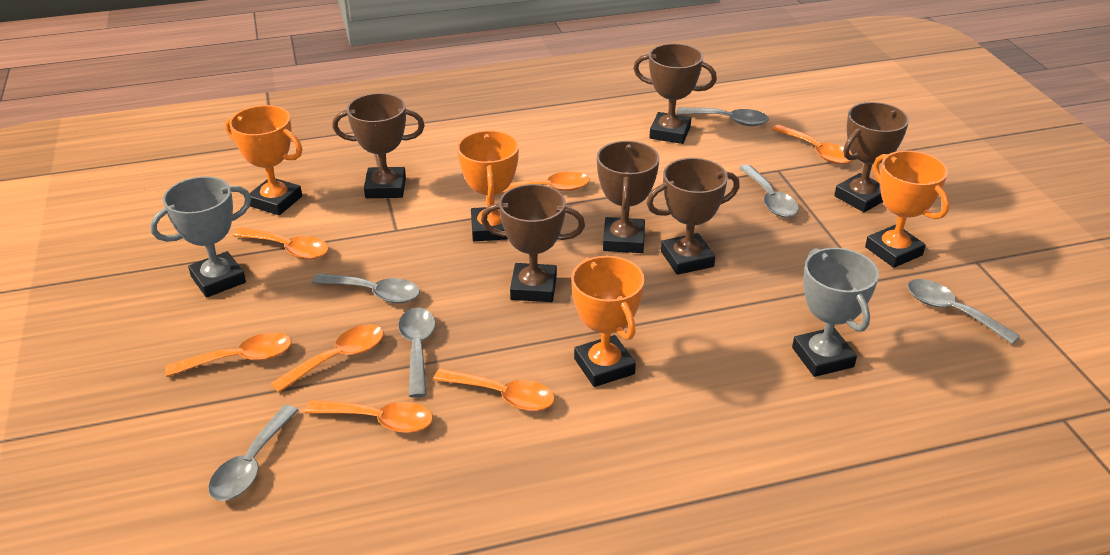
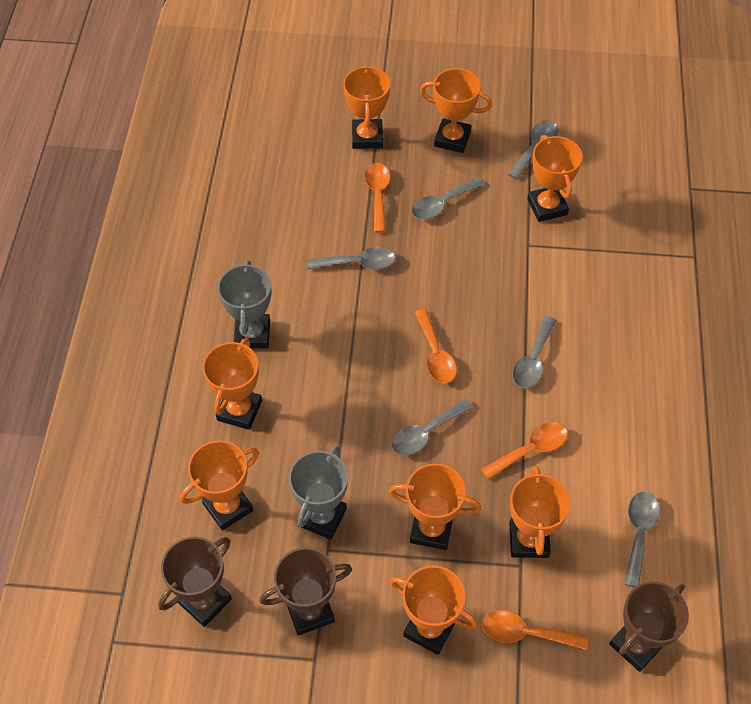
brown trophy: [332,93,425,198] [481,184,585,302] [597,141,660,253] [633,43,717,144] [646,158,740,275] [834,102,909,212] = 6 -> [158,537,232,627] [260,547,352,636] [609,582,689,672] = 3
orange spoon: [165,333,292,377] [233,227,329,260] [270,324,384,393] [305,400,433,433] [433,369,555,411] [495,172,590,195] [772,124,852,164] = 7 -> [364,163,390,233] [415,309,457,383] [481,422,568,480] [482,610,588,650] = 4
orange trophy: [225,105,303,215] [457,130,519,241] [571,256,645,387] [865,151,949,268] = 4 -> [180,440,259,531] [202,338,262,430] [343,65,391,149] [389,463,481,550] [389,565,477,655] [420,68,492,153] [509,466,570,558] [527,135,583,222] = 8

